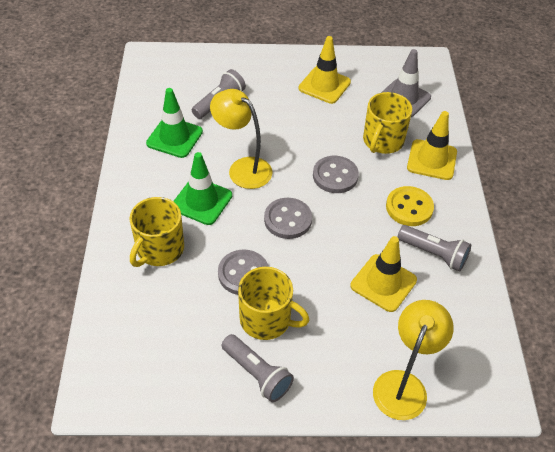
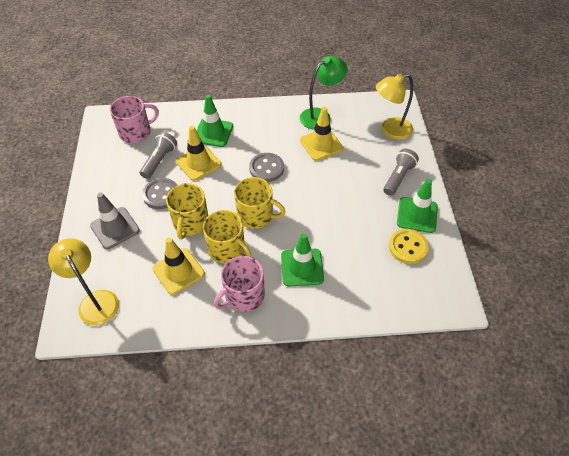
green lamp: none = 0 -> [300,56,347,129] = 1
green traffic cone: [146,88,203,158] [173,152,232,225] = 2 -> [196,95,233,147] [281,233,324,287] [397,179,438,233] = 3
grey button: [218,250,268,295] [264,198,312,239] [313,156,359,193] = 3 -> [142,178,177,209] [249,153,284,182] = 2
grey flashlight: [192,69,246,119] [222,334,294,402] [398,225,471,272] = 3 -> [140,132,177,179] [383,149,419,196] = 2
pink mug: none = 0 -> [110,96,159,143] [213,256,265,312] = 2

